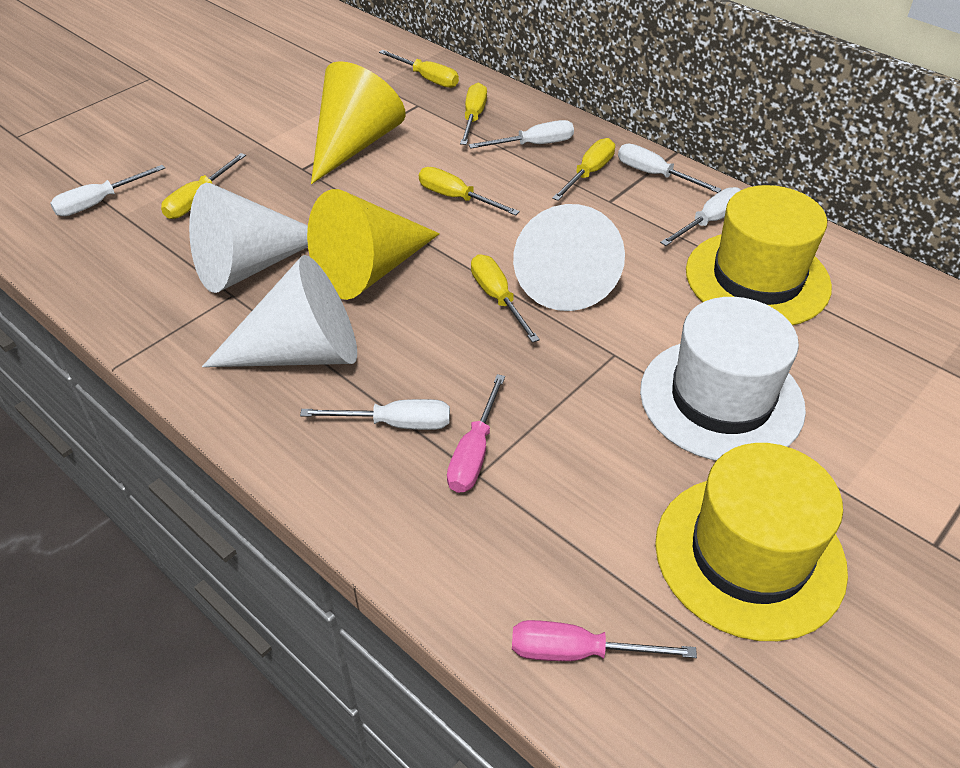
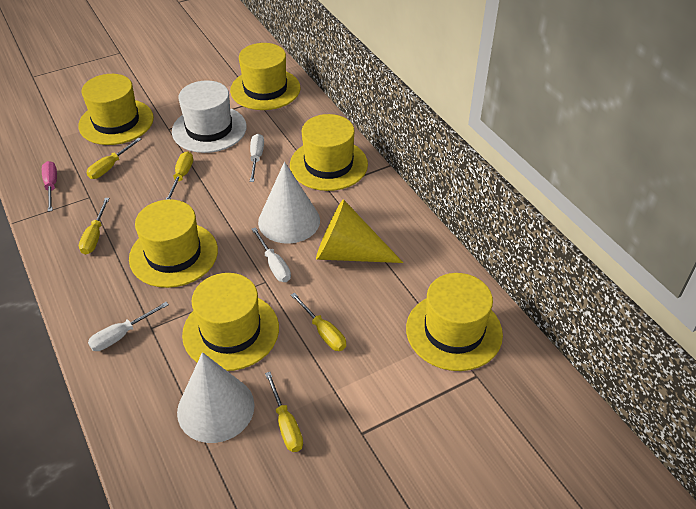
pink screwdriver: [447,374,505,493] [512,620,697,661] = 2 -> [42,161,57,212] = 1
white cone: [189,183,308,293] [202,255,357,367] [513,204,625,311] = 3 -> [177,352,255,443] [258,162,320,244] = 2
white screwdriver: [50,165,165,216] [300,399,450,430] [469,120,574,149] [618,143,722,193] [660,187,741,246] = 5 -> [88,302,169,351] [250,134,264,182] [252,227,291,282] = 3
yellow cone: [307,189,440,300] [311,61,406,184] = 2 -> [316,199,403,263] = 1
yellow hat: [655,443,848,641] [686,185,832,325] = 2 -> [78,74,154,145] [129,199,218,288] [182,273,279,371] [230,43,300,110] [290,114,368,191] [406,273,503,371] = 6
yellow screwdriver: [161,153,246,219] [379,50,459,88] [419,167,520,216] [460,83,487,145] [471,255,540,343] [552,138,615,201] = 6 -> [79,198,109,255] [87,137,141,179] [166,151,193,200] [265,372,303,452] [291,292,346,351] = 5

